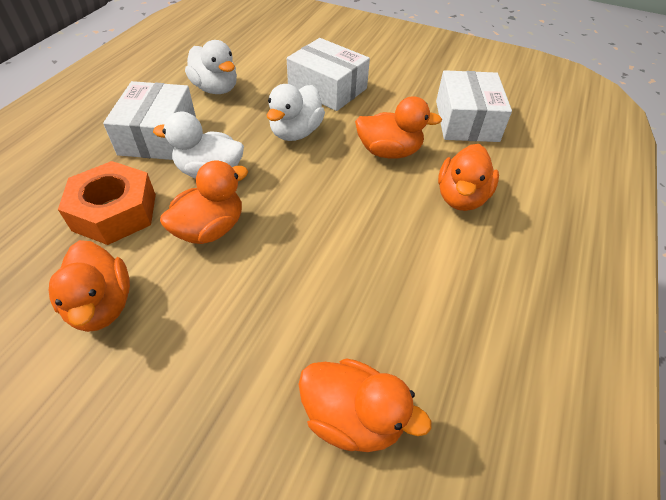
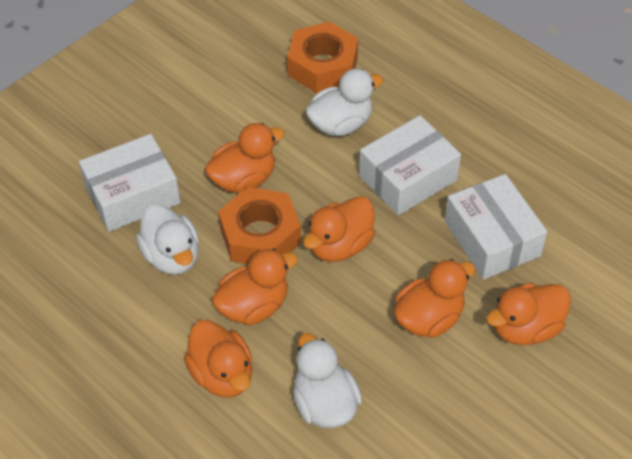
orange duck: [48,240,130,332] [160,160,248,244] [298,358,431,452] [355,96,442,159] [438,144,499,211] = 5 -> [184,320,252,397] [205,123,285,193] [212,249,298,325] [303,196,375,262] [394,259,476,338] [486,283,571,345] = 6
orange nut: [58,161,156,245] = 1 -> [218,187,301,264] [287,22,358,93] = 2

